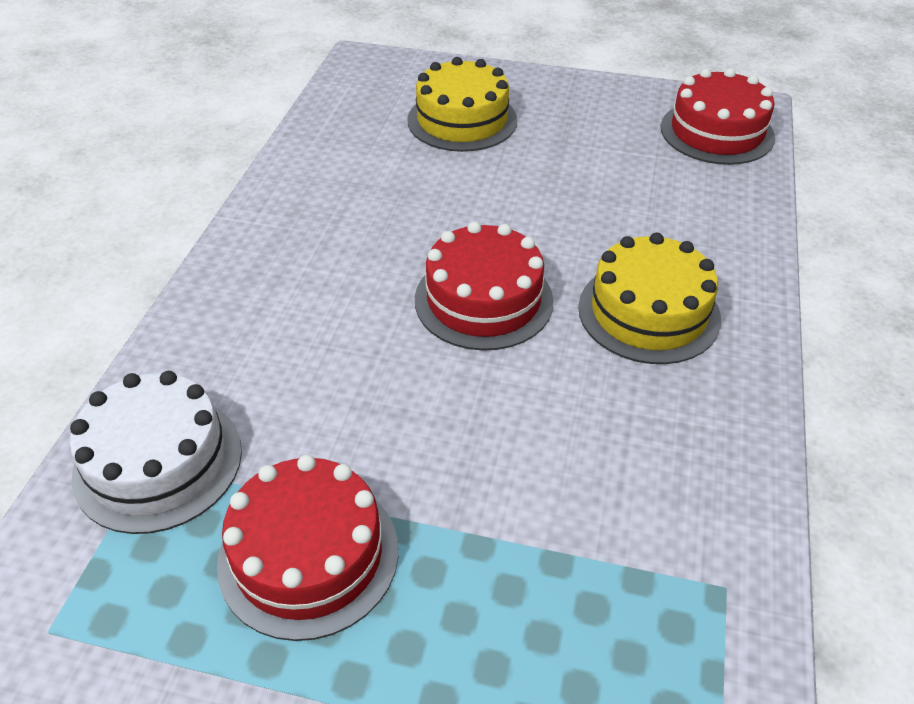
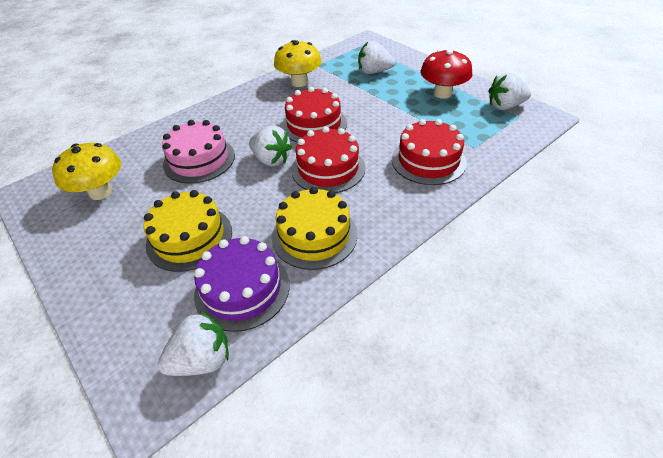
pink cake: none = 0 -> [162,120,235,184] = 1
purple cake: none = 0 -> [194,236,290,332] = 1
red mushroom: none = 0 -> [420,49,472,99] = 1
white cake: [70,371,242,534] = 1 -> none = 0
white strawberry: none = 0 -> [158,312,229,376] [249,126,292,166] [358,41,395,74] [488,73,531,110] = 4
yellow mushroom: none = 0 -> [52,143,121,200] [274,40,321,87] = 2

